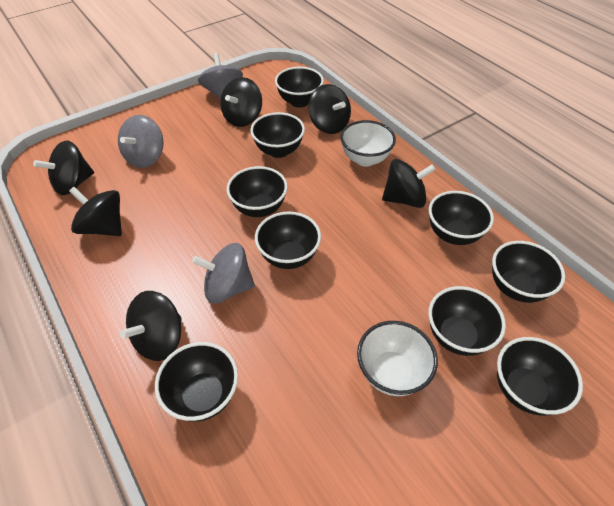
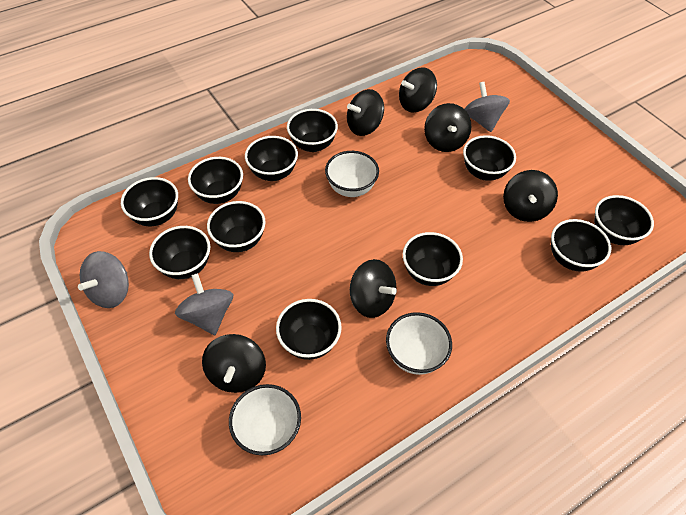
black bowl: [155,342,238,422] [227,166,288,217] [250,112,305,158] [255,211,321,269] [275,67,324,108] [428,286,506,356] [429,191,494,245] [492,241,565,303] [497,337,583,416] = 9 -> [121,177,178,226] [149,226,210,279] [188,157,243,204] [207,201,266,252] [245,136,298,181] [276,299,342,360] [287,109,338,152] [403,232,463,286] [463,135,516,181] [551,219,611,272] [594,195,654,245] = 11
white bowl: [340,120,396,167] [357,321,438,396] = 2 -> [229,384,301,455] [325,151,379,197] [386,312,452,375] = 3

